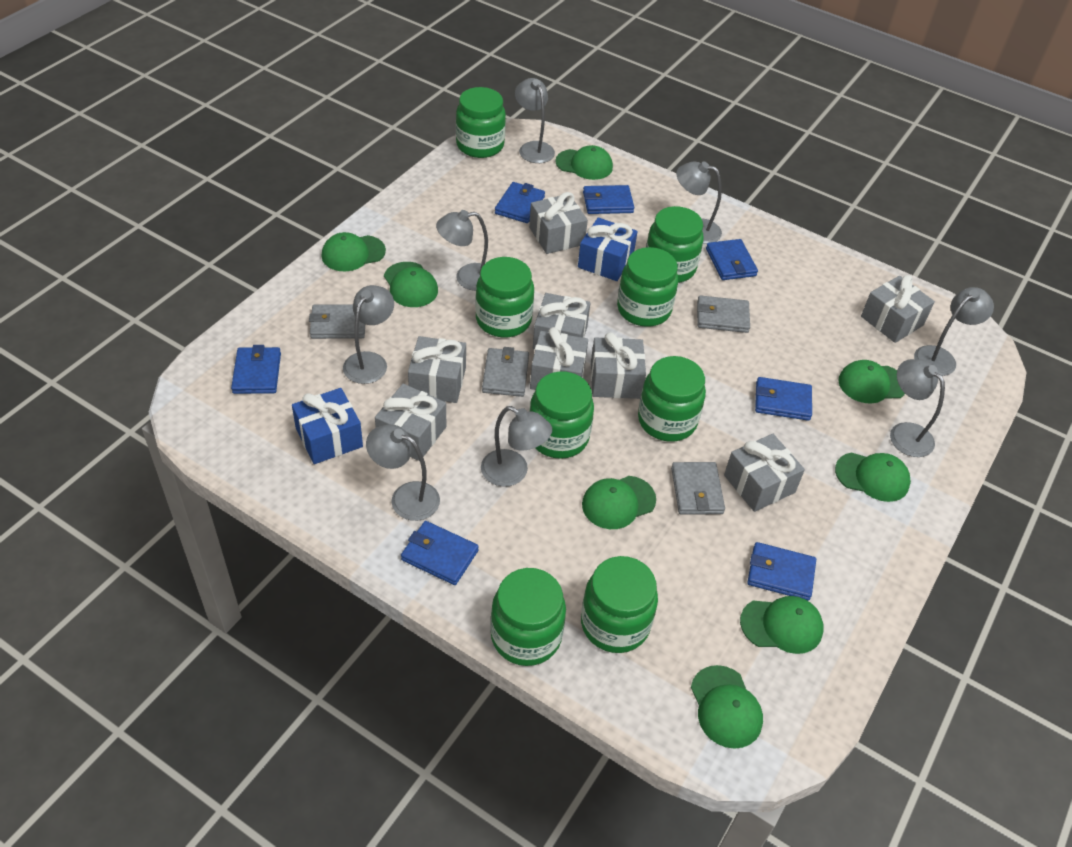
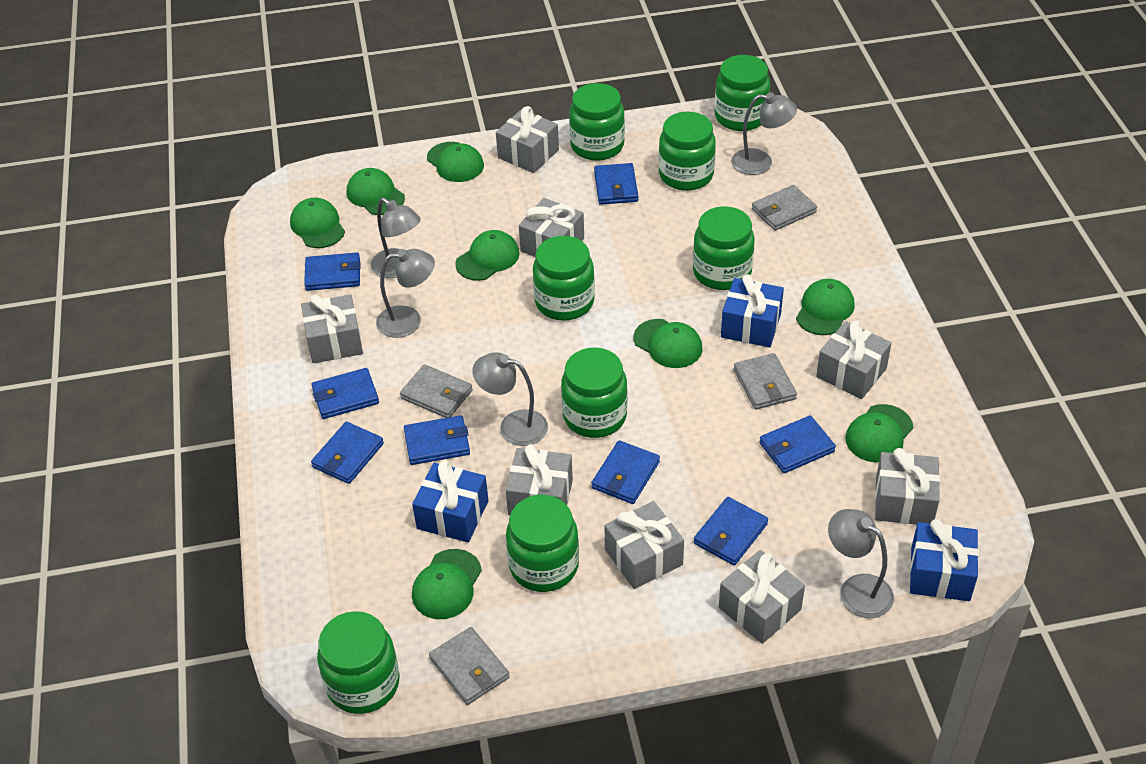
blue gift: [292,388,363,464] [578,217,638,281] = 2 -> [412,461,489,542] [721,274,784,347] [910,519,979,601] = 3
blue wallet: [231,345,281,394] [401,521,479,585] [495,182,545,223] [583,185,634,214] [706,239,758,280] [747,542,816,601] [755,377,812,421] = 7 -> [304,252,361,291] [311,368,379,419] [311,422,384,484] [404,415,470,465] [591,440,660,504] [594,163,638,205] [694,497,768,565] [759,415,836,473] = 8
grey lamp: [343,285,394,384] [366,424,440,521] [436,210,488,291] [481,406,552,487] [515,78,555,163] [676,161,722,244] [890,359,945,457] [914,287,994,376] = 8 -> [371,198,421,278] [376,249,435,338] [472,352,548,446] [731,92,797,175] [828,509,894,618] = 5

